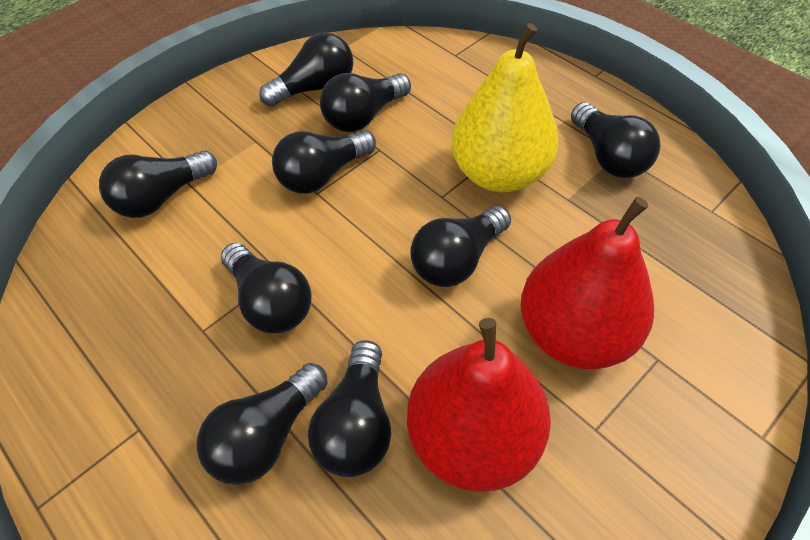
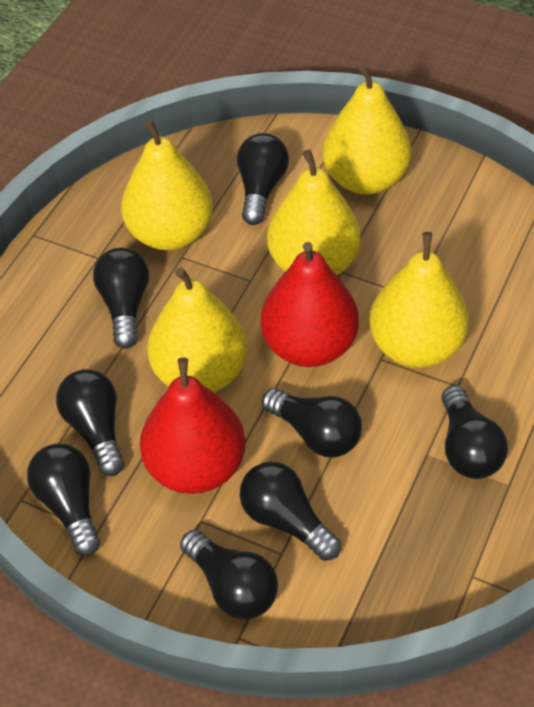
black light bulb: [99,150,217,218] [197,363,328,485] [221,243,311,333] [259,33,353,107] [272,130,376,194] [308,340,391,477] [320,73,411,132] [410,206,511,287] [571,102,661,178] = 9 -> [27,443,100,556] [56,369,124,476] [93,248,149,349] [180,529,278,619] [237,133,289,225] [240,462,341,561] [262,388,362,458] [441,385,508,479] = 8
yellow pear: [452,23,559,192] = 1 -> [121,120,213,251] [147,267,247,392] [267,149,361,275] [322,65,411,195] [369,232,469,368] = 5

